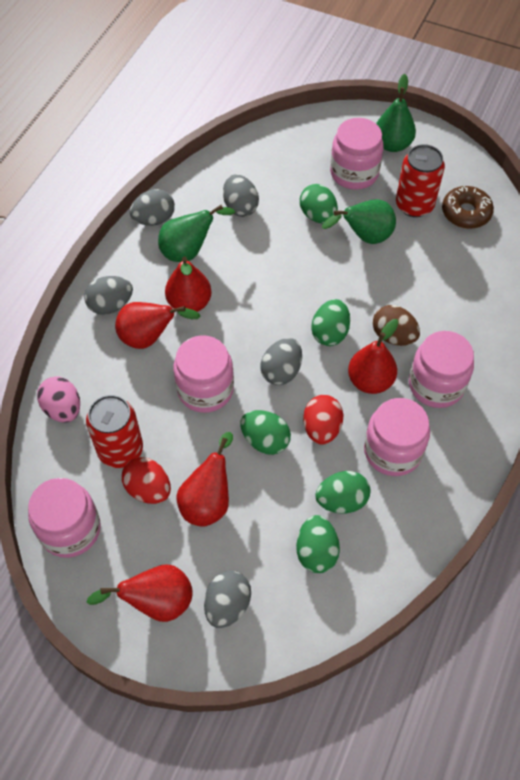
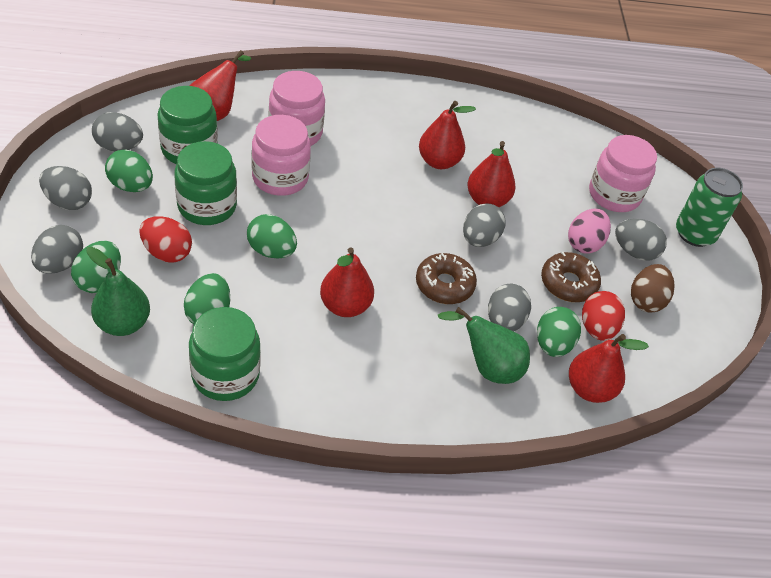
brown donut: [442,186,494,229] = 1 -> [416,253,477,304] [541,252,601,302] = 2
green can: none = 0 -> [676,168,743,247] = 1
green jar: none = 0 -> [157,86,218,164] [174,141,237,225] [189,307,261,401] = 3
green pear: [158,205,235,262] [322,199,396,244] [376,74,416,152] = 3 -> [86,247,150,336] [438,307,530,384] = 2
grey egg: [84,276,133,315] [130,189,175,226] [204,571,251,628] [223,174,259,217] [261,338,302,385] = 5 -> [31,225,83,274] [39,166,92,210] [92,112,143,151] [463,204,506,247] [488,284,531,331] [615,219,667,261] = 6
pink jar: [28,478,101,558] [173,335,234,413] [330,118,384,190] [364,398,430,476] [409,331,474,408] = 5 -> [252,115,311,196] [269,71,325,146] [589,135,657,212] = 3
red can: [86,395,143,468] [396,144,445,217] = 2 -> none = 0

